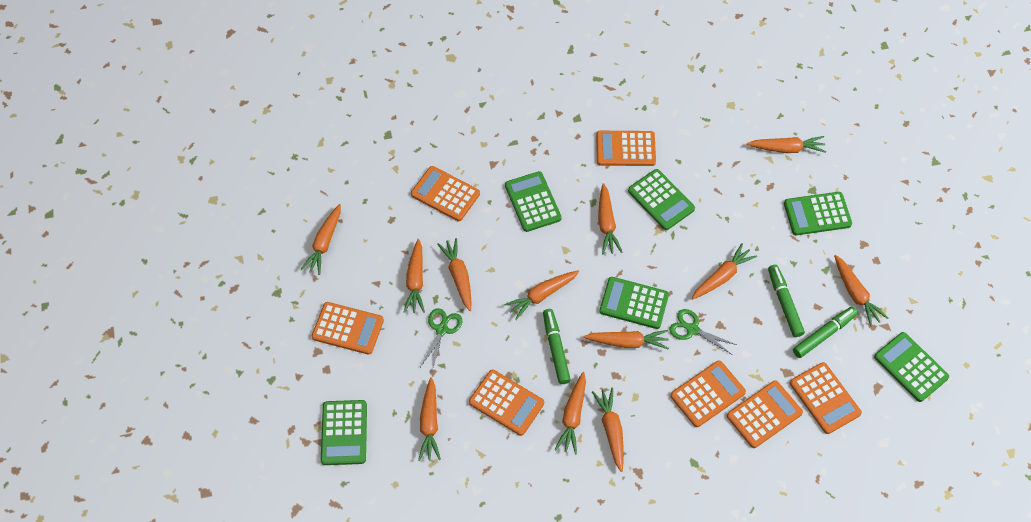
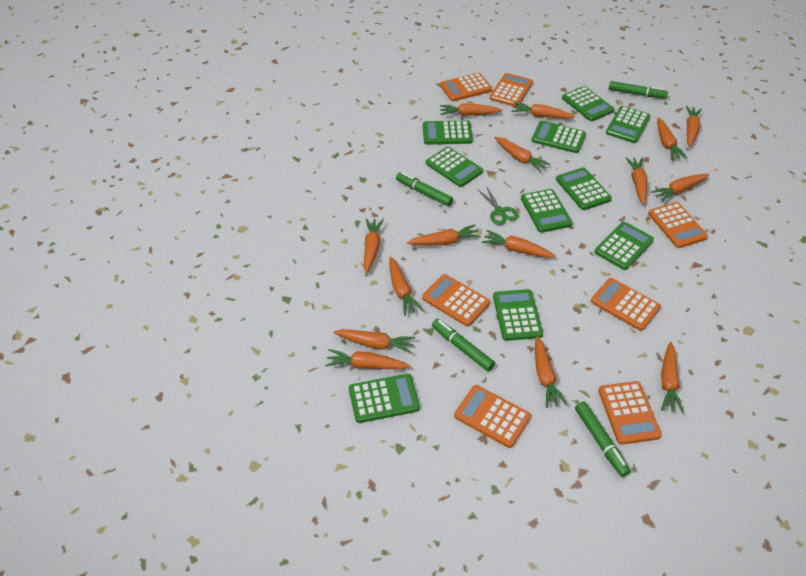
green calculator: [321,400,367,465] [505,171,562,232] [599,277,669,329] [628,169,695,230] [784,192,852,235] [874,332,949,402] = 6 -> [349,374,420,423] [423,121,473,144] [426,147,483,187] [493,289,543,341] [521,189,573,233] [531,121,586,153] [556,167,612,210] [562,86,614,121] [595,222,654,270] [606,106,651,143] = 10
green marker: [543,309,571,384] [768,265,805,337] [793,307,858,358] = 3 -> [396,172,453,206] [432,319,495,371] [575,402,630,477] [609,81,668,99] = 4
green scissors: [420,308,462,370] [670,309,737,354] = 2 -> [477,186,519,225] = 1
orange carrot: [300,204,341,275] [404,239,425,313] [418,377,441,461] [437,238,471,311] [504,270,579,320] [555,372,586,454] [583,330,669,350] [592,387,624,472] [598,183,623,254] [692,243,757,299] [747,136,826,153] [834,255,888,327] = 12 -> [325,349,410,369] [333,329,415,354] [364,218,384,273] [389,257,423,316] [407,224,481,245] [440,103,503,116] [482,230,556,258] [495,137,550,172] [511,102,575,119] [535,336,567,408] [626,157,647,205] [651,174,709,202] [657,117,687,160] [661,342,684,414] [686,106,702,146] = 15

